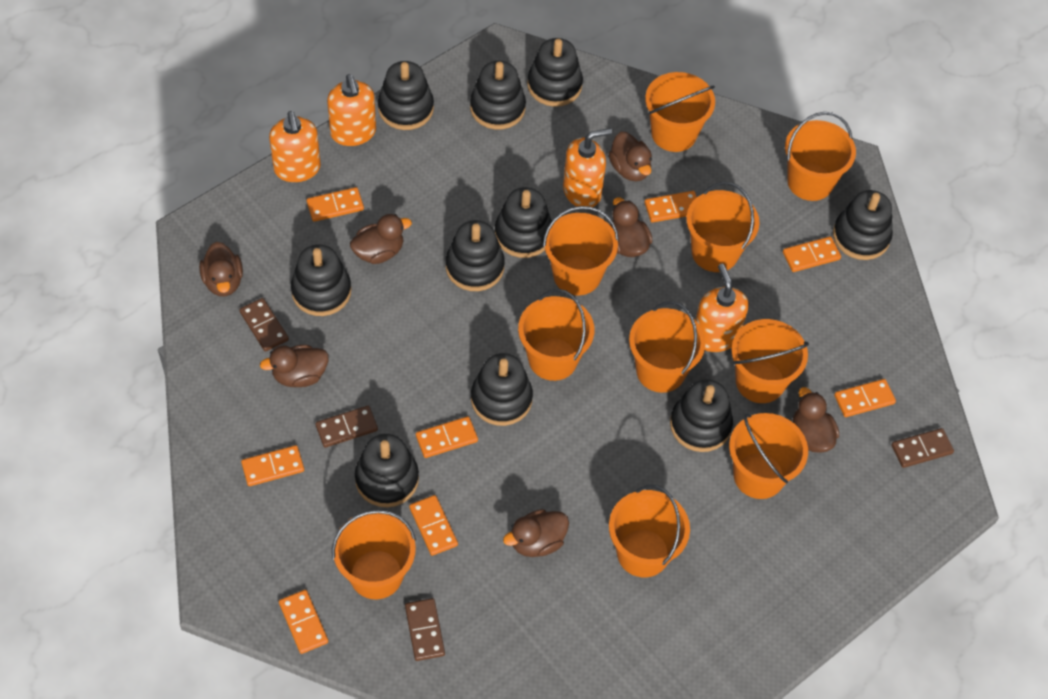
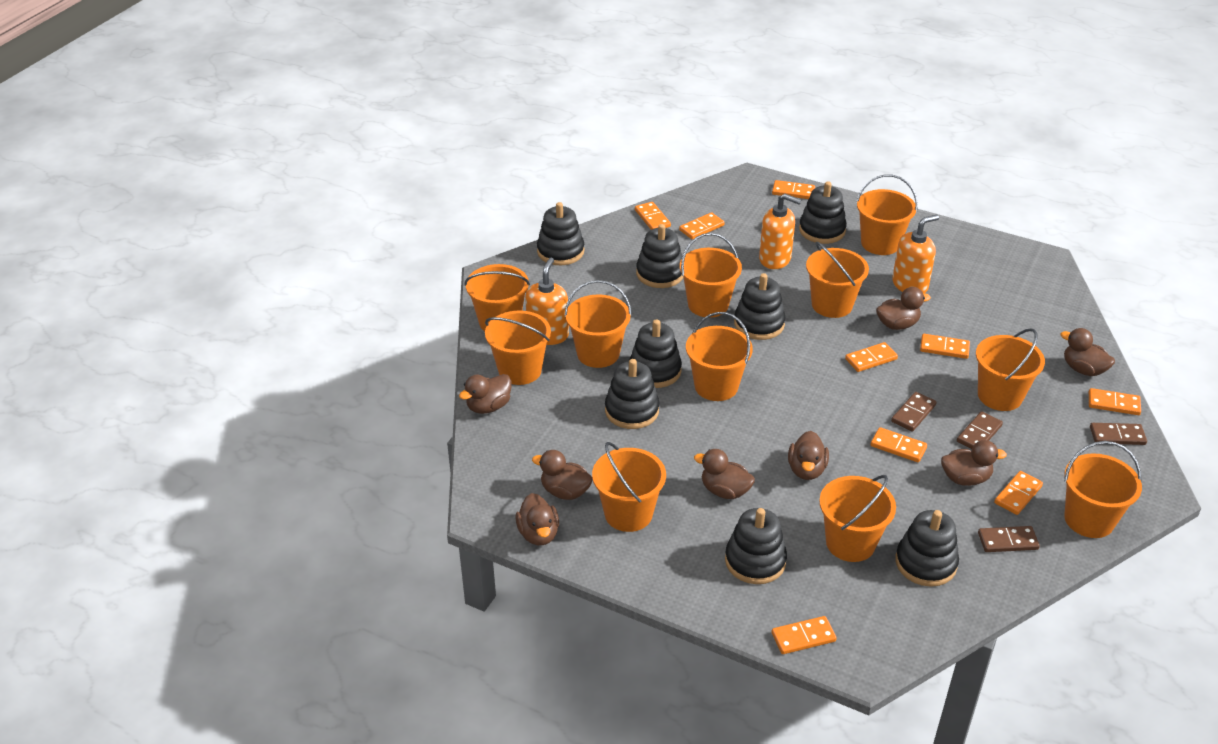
black stacking toy: [291,245,351,316] [355,434,419,507] [378,61,434,130] [446,220,505,291] [470,61,526,130] [471,353,533,426] [495,187,552,258] [527,38,583,107] [670,379,733,452] [833,190,893,260] = 10 -> [537,202,584,265] [605,359,659,429] [630,319,682,388] [636,224,683,288] [725,508,787,584] [734,273,786,340] [799,181,847,244] [895,510,959,587] = 8
brown duck: [199,242,243,296] [260,345,329,387] [350,214,412,264] [503,509,569,557] [609,132,652,181] [610,197,653,257] [792,387,839,453] = 7 -> [459,374,511,414] [515,493,559,545] [532,450,593,500] [694,449,755,499] [788,431,829,480] [876,287,931,330] [941,440,1007,486] [1060,328,1115,376] = 8
orange bucket: [332,510,416,599] [518,289,594,381] [543,206,619,295] [609,485,690,577] [629,301,706,393] [645,72,715,152] [686,182,760,272] [729,413,808,499] [731,319,809,403] [785,112,856,201] = 10 -> [465,264,530,332] [485,310,551,385] [564,280,632,368] [592,442,666,532] [680,233,742,318] [686,312,753,401] [806,242,869,318] [819,475,896,562] [856,174,918,255] [976,328,1045,411] [1064,441,1142,538] = 11
orange domino: [241,445,304,486] [279,590,328,654] [307,187,364,222] [409,495,458,556] [416,416,478,458] [645,191,697,222] [783,236,841,272] [834,379,896,417] = 8 -> [635,202,671,230] [679,212,724,239] [772,180,815,199] [772,616,837,654] [845,342,898,372] [871,427,927,462] [920,334,970,359] [994,471,1043,515] [1089,388,1141,415] = 9
orange soap dispenser: [269,111,321,182] [327,74,376,146] [563,128,612,207] [695,264,749,352] = 4 -> [525,258,569,345] [759,194,802,269] [892,215,939,293] = 3

